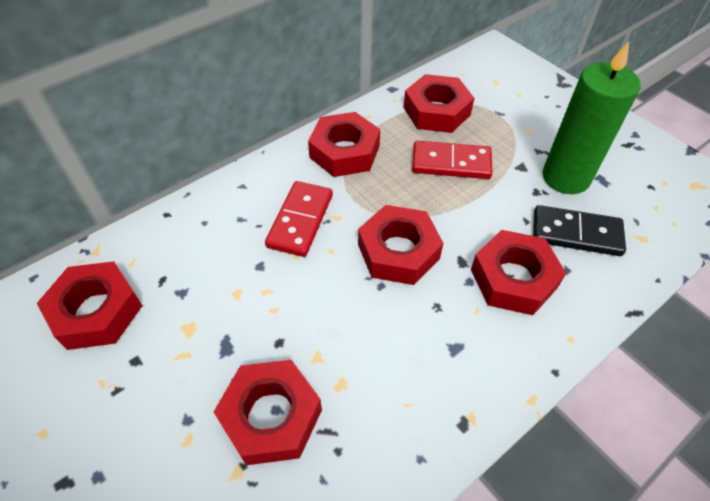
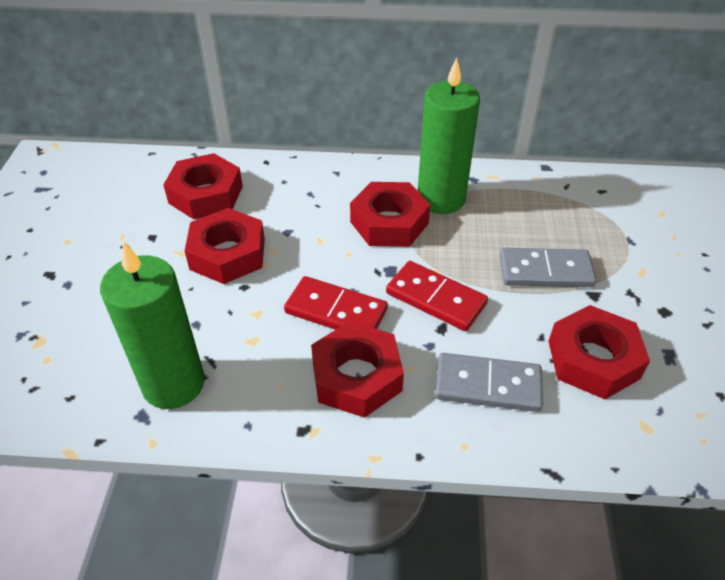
black domino: [533,205,626,256] = 1 -> none = 0
green candle: [543,41,641,194] = 1 -> [100,241,205,409] [418,57,480,214] = 2
grey domino: none = 0 -> [435,353,543,412] [499,248,596,287] = 2
red nut: [37,261,143,350] [214,360,322,465] [308,112,380,177] [358,205,443,285] [404,74,474,133] [471,230,566,315] = 6 -> [163,153,243,219] [185,208,265,284] [311,321,404,418] [350,182,430,247] [548,305,650,399] = 5

